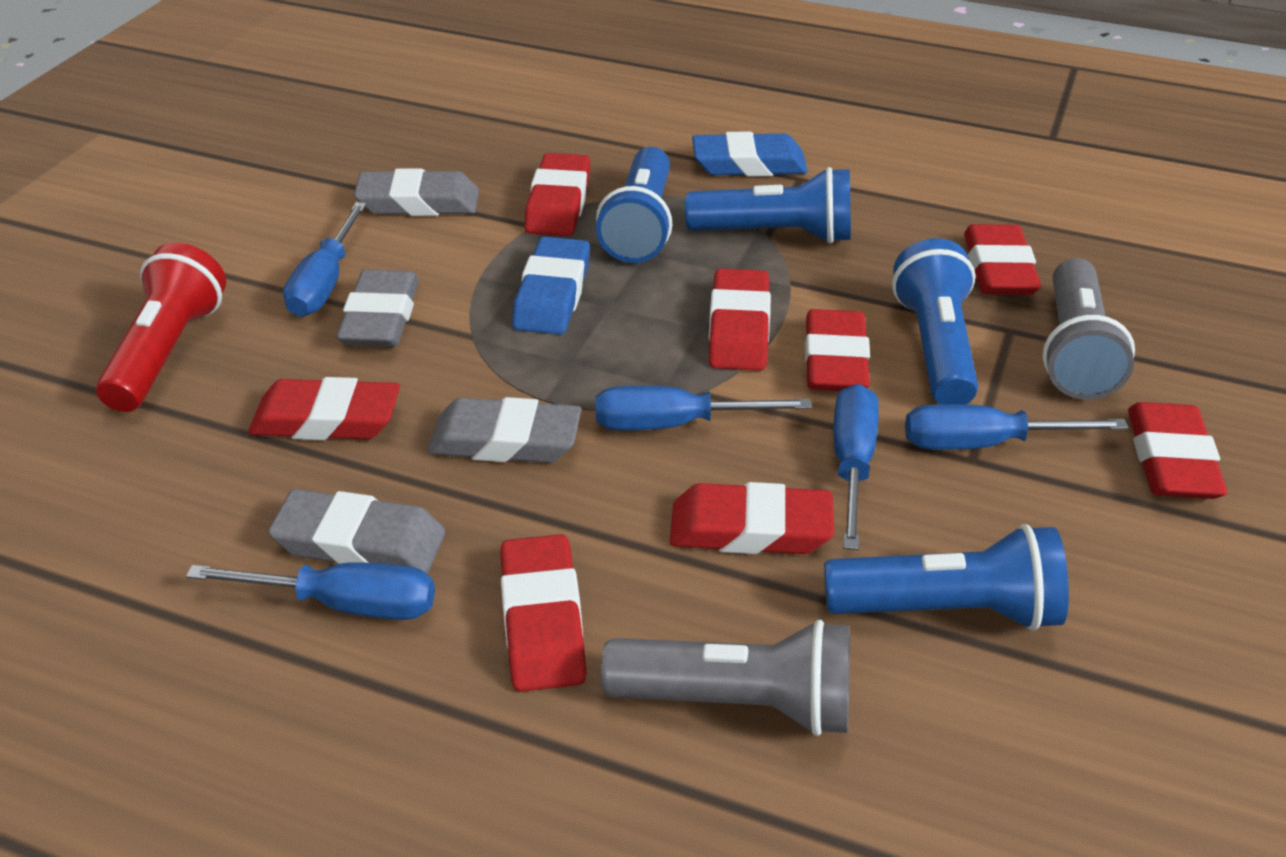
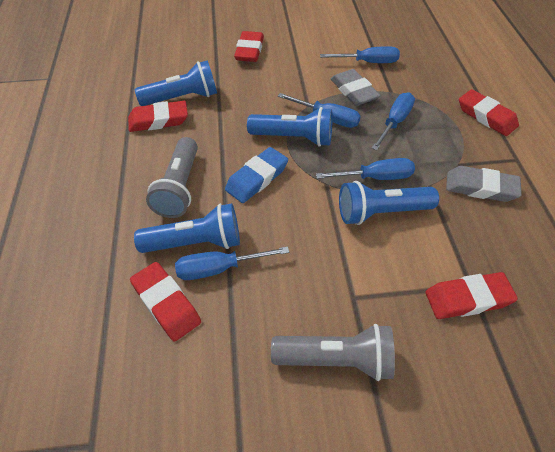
blue eraser: [512,237,590,335] [692,131,808,176] = 2 -> [225,147,288,203] = 1
grey eraser: [268,489,445,574] [336,269,419,347] [354,168,479,216] [427,397,581,463] = 4 -> [331,69,381,106] [446,166,522,202] = 2
red eraser: [248,377,400,440] [500,534,587,692] [524,153,590,236] [670,482,834,554] [709,268,771,371] [805,309,870,391] [964,224,1041,295] [1128,402,1227,499] = 8 -> [128,101,188,132] [130,262,201,342] [234,31,264,62] [426,272,518,319] [459,89,519,136] = 5
red flashlight: [96,243,226,412] = 1 -> none = 0

